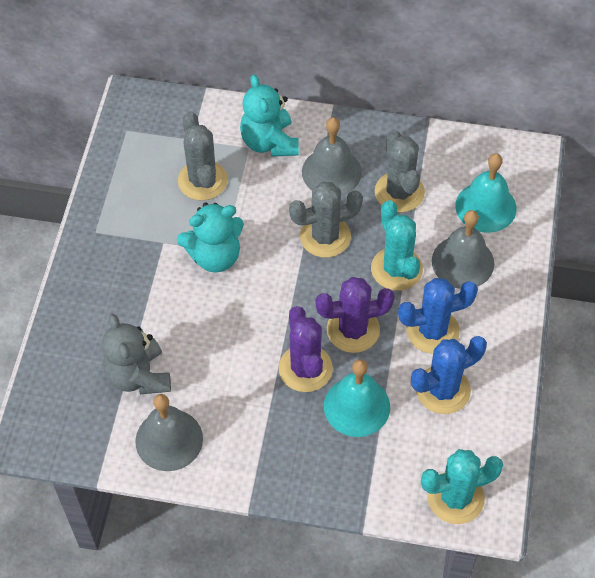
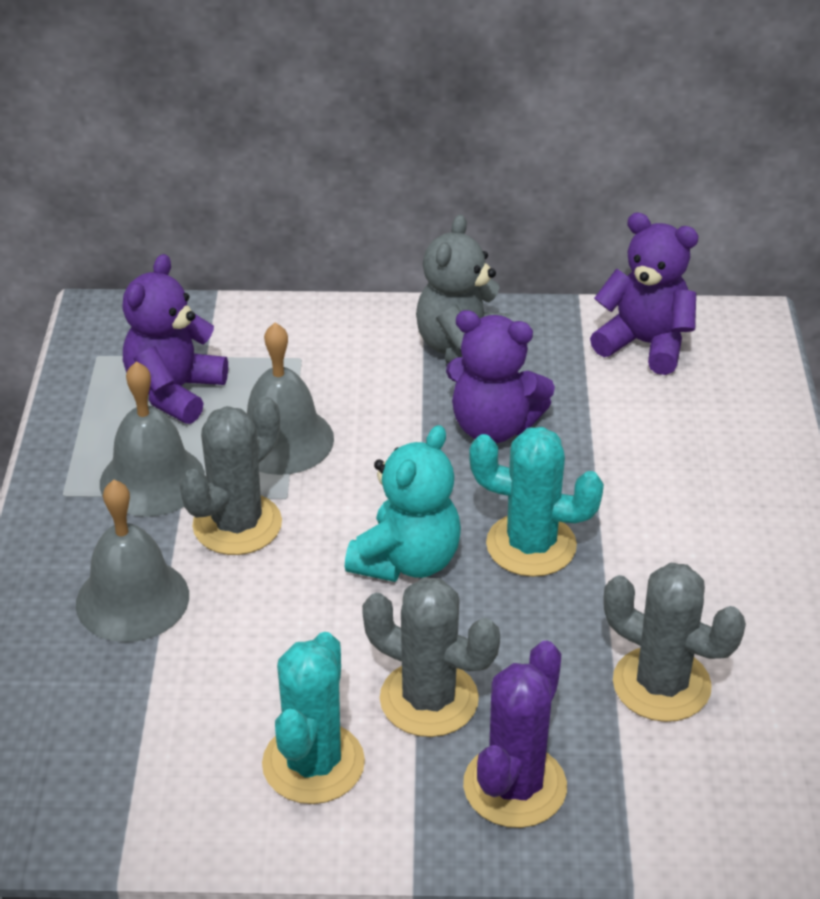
blue cactus: [398,278,478,354] [411,336,487,414] = 2 -> none = 0
purple cactus: [279,306,333,392] [315,277,395,353] = 2 -> [463,641,567,828] = 1
purple teddy bear: none = 0 -> [122,254,228,424] [446,310,555,443] [590,213,699,375] = 3
turquoise bell: [324,359,390,437] [455,153,516,233] = 2 -> none = 0
turquoise teddy bear: [177,203,244,273] [240,74,299,157] = 2 -> [345,425,461,582] = 1

